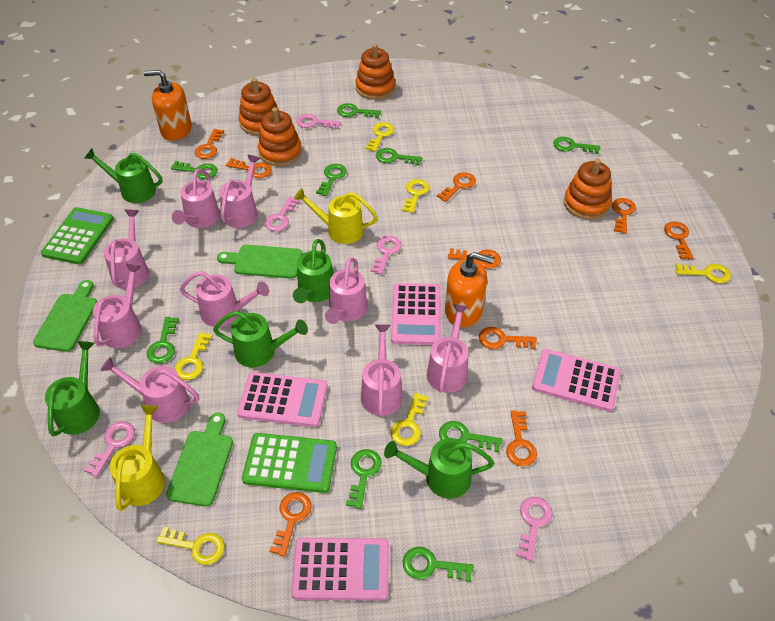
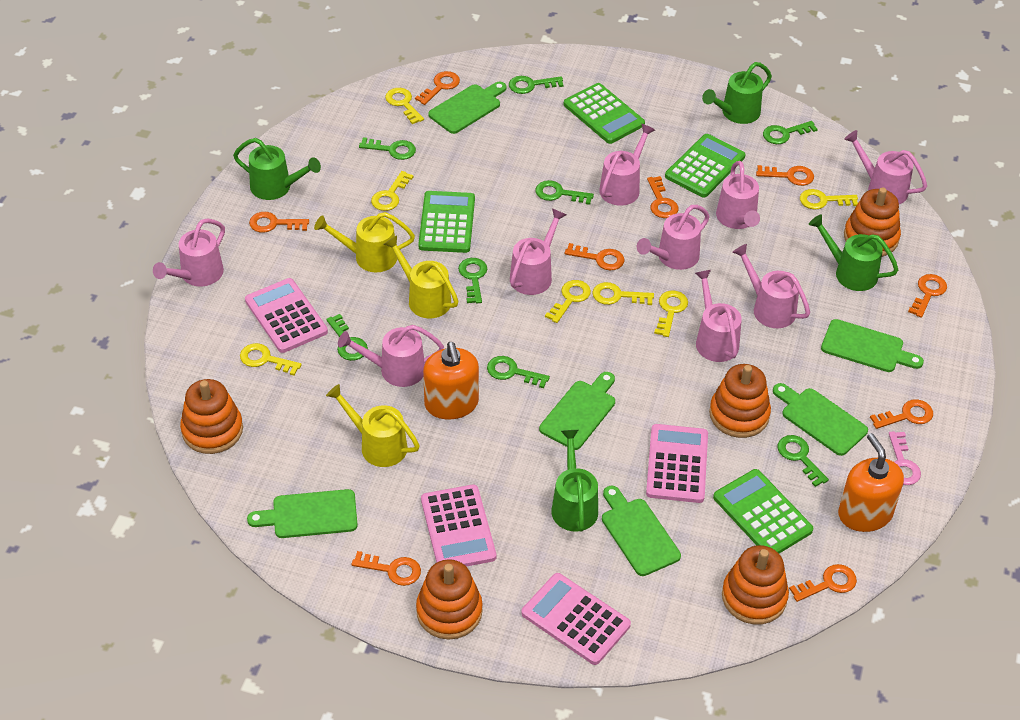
green calculator: [41,207,113,265] [242,433,337,493] = 2 -> [418,191,475,253] [564,83,645,144] [665,134,745,198] [713,469,814,553] = 4
green cutting board: [33,280,97,352] [166,413,233,507] [217,245,302,279] = 3 -> [247,489,358,538] [428,81,507,134] [539,372,615,450] [602,486,681,576] [773,383,868,456] [821,319,924,372] = 6
green key: [147,317,179,364] [171,161,218,179] [316,164,347,196] [337,103,381,118] [346,449,382,509] [376,148,423,166] [403,547,474,582] [439,421,502,452] [553,137,600,154] = 9 -> [326,314,368,361] [359,137,416,160] [458,258,487,303] [487,356,550,388] [509,76,564,94] [536,180,594,205] [763,121,818,144] [778,435,829,487] = 8
green watering can: [45,341,100,436] [84,148,162,203] [213,311,308,367] [293,239,333,303] [384,438,494,499] = 5 -> [233,138,321,200] [551,430,598,532] [702,62,772,124] [809,215,898,291] = 4
orange stacking toy: [238,78,279,136] [258,107,302,166] [355,44,395,100] [564,159,612,220] = 4 -> [180,379,243,454] [416,559,483,640] [709,364,771,438] [722,545,789,624] [844,187,901,257] = 5
pink key: [84,421,135,477] [265,197,300,232] [296,114,341,129] [370,236,401,274] [516,497,553,561] = 5 -> [889,431,921,485] = 1
yellow key: [156,527,225,565] [175,332,212,380] [366,122,394,152] [391,393,429,446] [402,179,429,213] [676,264,731,283] = 6 -> [240,343,302,376] [371,171,414,211] [385,88,424,124] [545,280,591,323] [592,282,654,305] [654,290,688,337] [800,189,858,209] = 7
yellow watering can: [110,405,165,511] [294,188,378,244] = 2 -> [314,212,415,272] [326,384,420,467] [384,235,458,318] = 3

